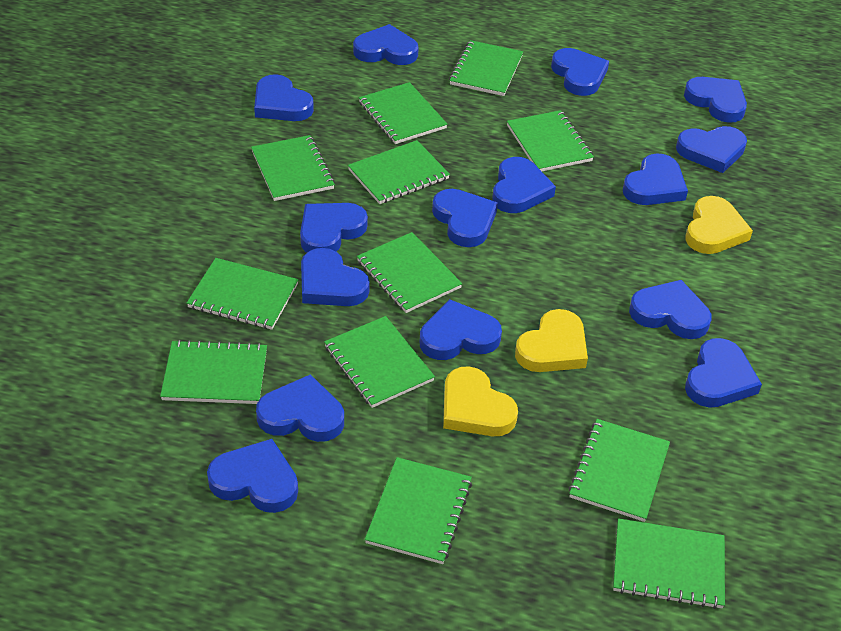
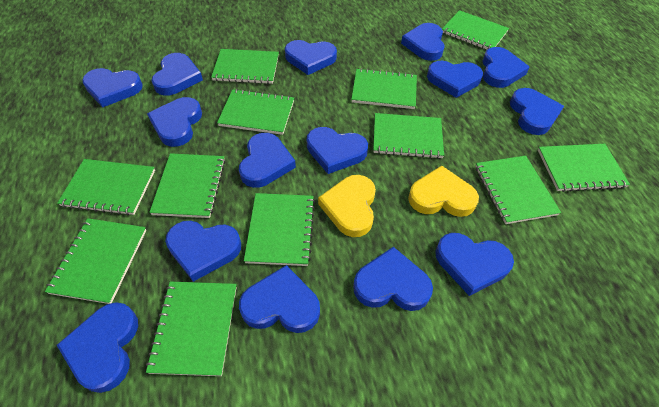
yellow heart: [443,366,518,436] [515,309,588,372] [686,196,753,254] = 3 -> [318,175,376,237] [408,166,479,217] = 2

